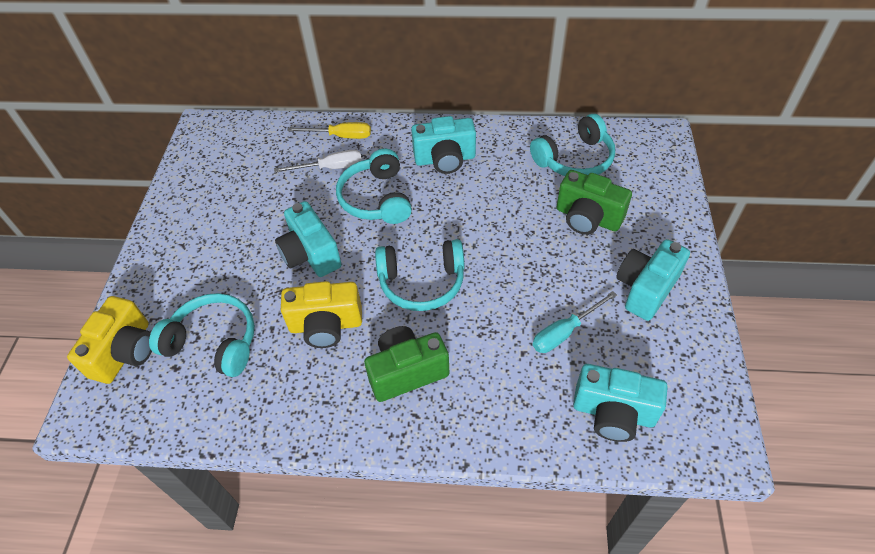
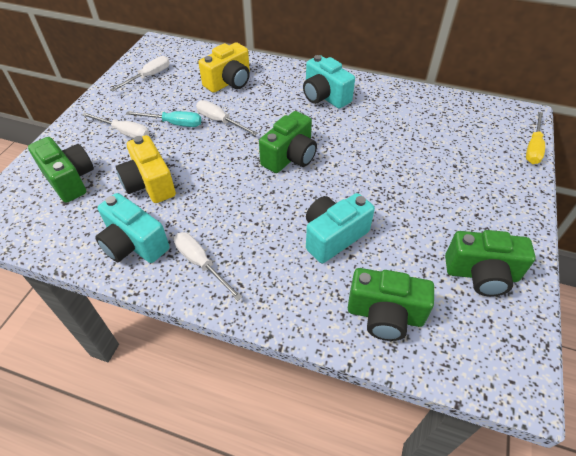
green camera: [364,326,449,402] [556,170,632,235] = 2 -> [28,137,94,203] [259,111,317,173] [348,268,434,341] [445,230,536,297] = 4
turquoise camera: [275,201,342,277] [411,116,476,174] [573,364,668,442] [616,239,690,321] = 4 -> [95,193,170,263] [303,55,355,108] [306,193,375,263] = 3
turquoise headphones: [149,293,255,377] [336,148,412,224] [375,239,465,311] [530,114,615,176] = 4 -> none = 0
white screwdriver: [274,150,362,173] = 1 -> [82,112,149,138] [110,56,170,92] [174,232,243,300] [196,100,258,135] = 4

